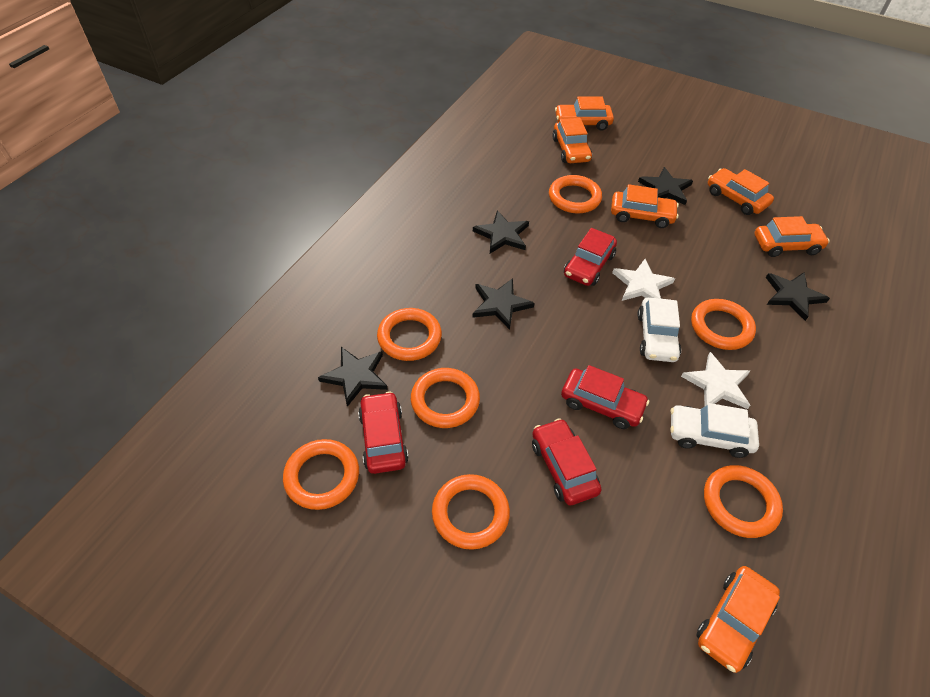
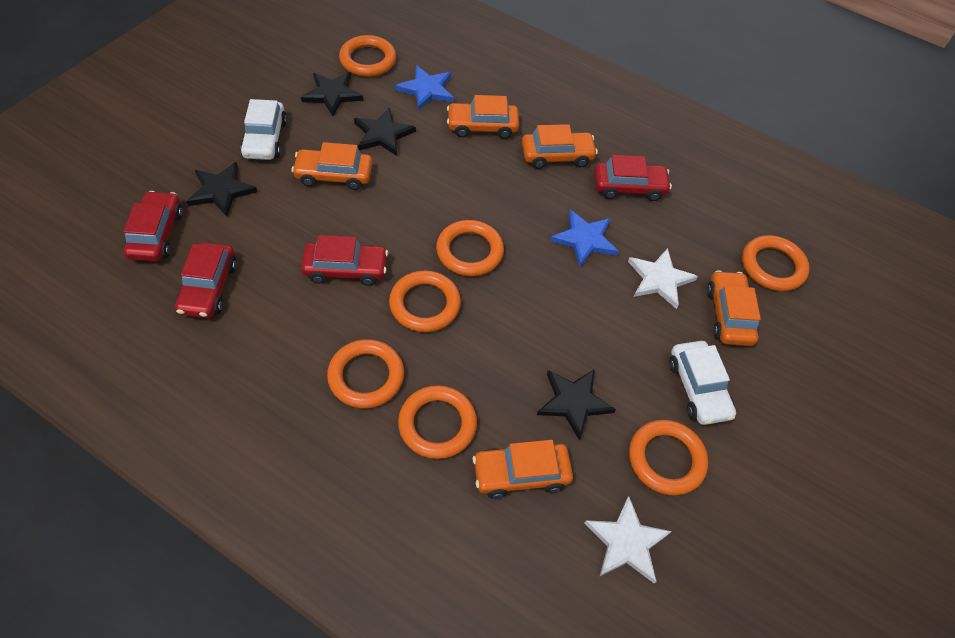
black star: [318,347,388,407] [472,278,535,330] [473,211,529,253] [638,167,693,205] [766,272,830,321] = 5 -> [186,162,257,217] [301,72,363,116] [354,108,416,156] [537,369,616,441] = 4
blue star: none = 0 -> [395,65,454,110] [550,210,619,267] = 2
orange car: [552,118,592,163] [555,97,614,131] [611,184,679,228] [697,566,780,673] [708,168,774,215] [754,216,830,257] = 6 -> [292,142,372,190] [447,95,519,139] [472,440,573,499] [522,124,598,169] [707,270,761,346] = 5

